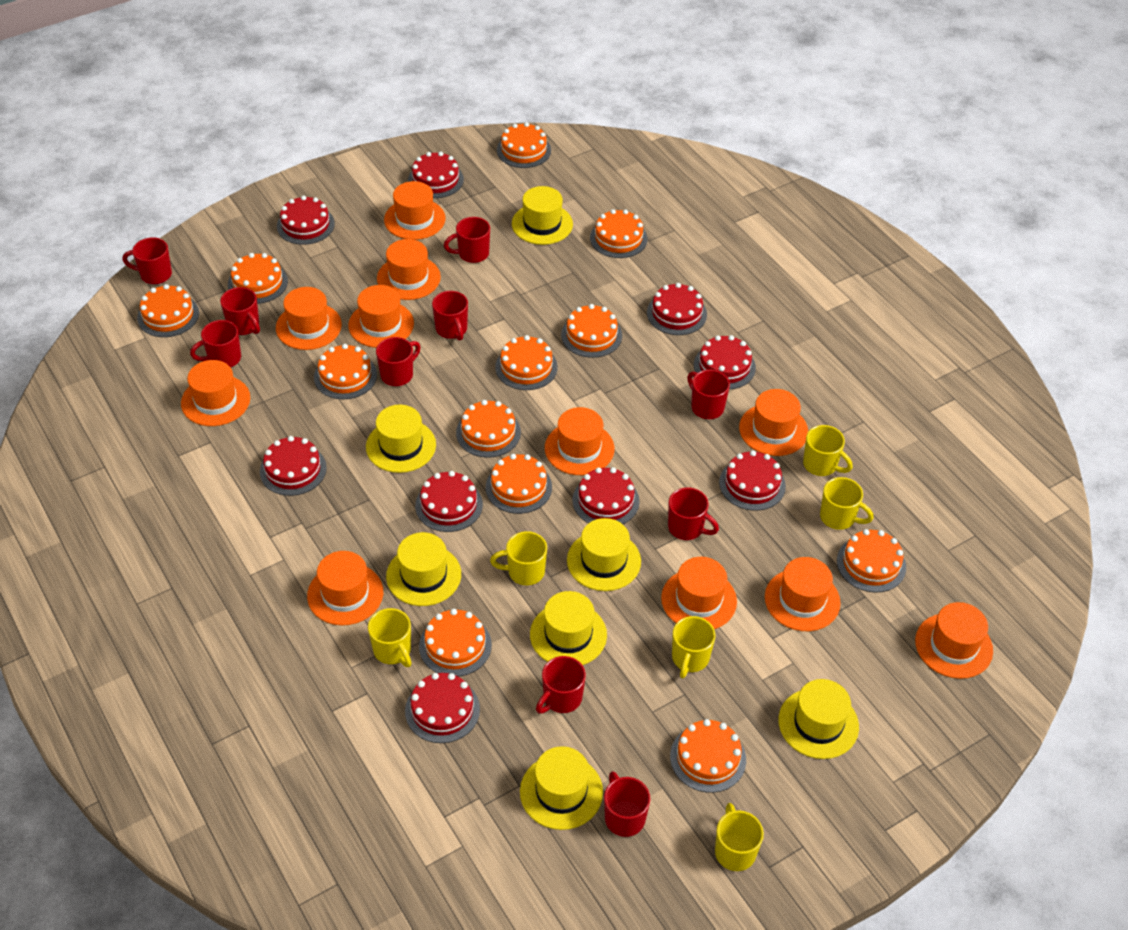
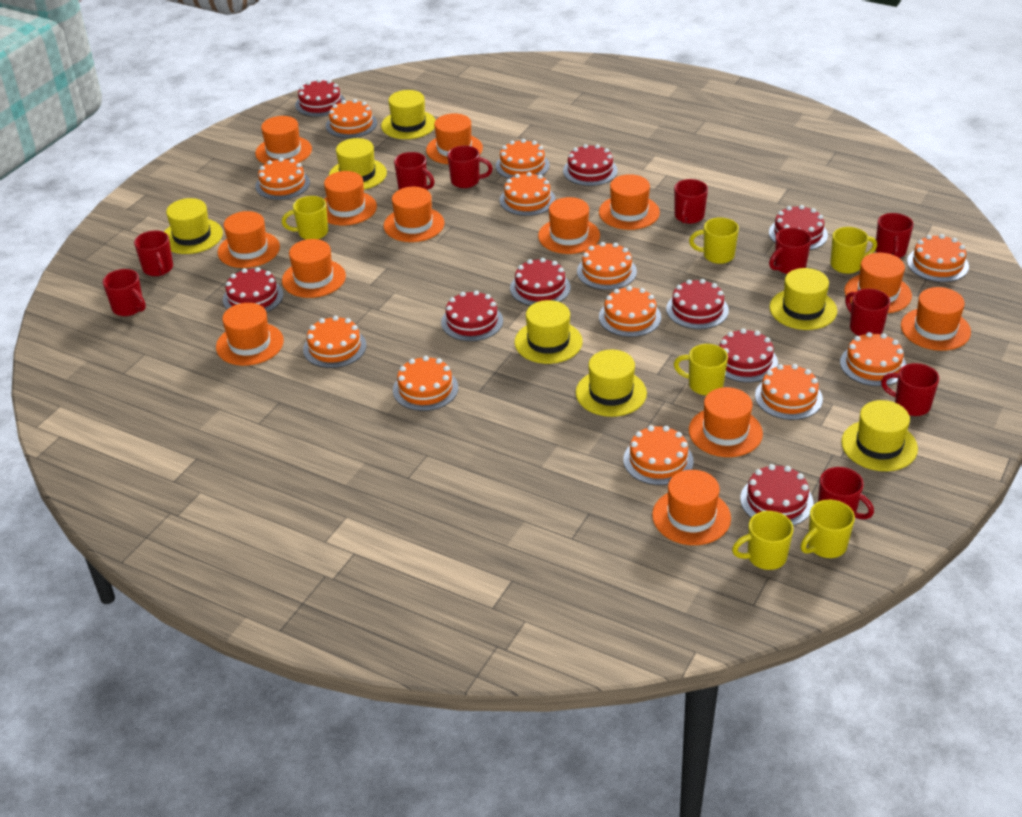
orange hat: [181,360,250,426] [276,287,342,350] [307,551,383,626] [348,285,414,348] [377,239,441,300] [384,181,445,240] [545,407,614,475] [661,557,737,629] [739,389,808,456] [765,557,841,631] [915,602,993,679] = 11 -> [216,303,284,366] [218,211,280,268] [255,116,312,164] [282,239,346,298] [324,171,377,225] [384,187,445,242] [426,113,483,164] [538,197,600,254] [599,174,660,230] [652,470,731,545] [689,387,763,457] [844,253,912,313] [901,287,971,351] = 13

